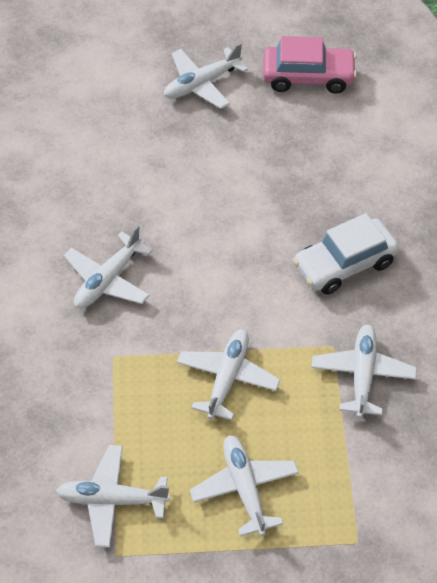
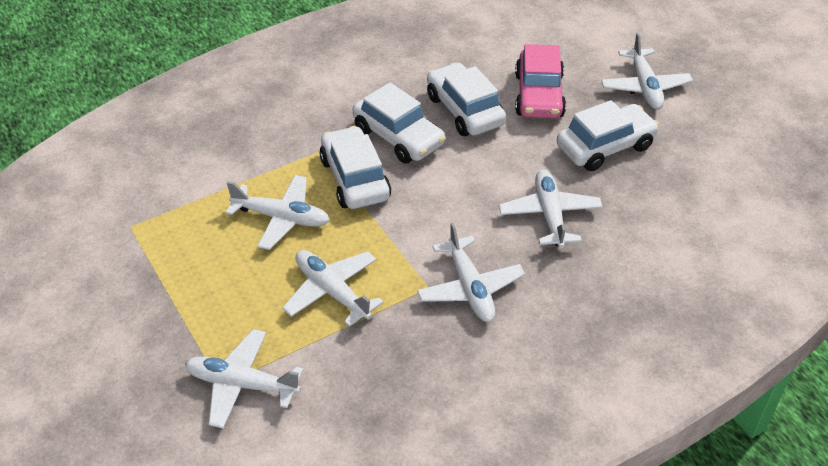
white car: [293,213,399,295] = 1 -> [320,126,391,209] [353,82,446,163] [427,62,506,136] [557,100,659,171] = 4

